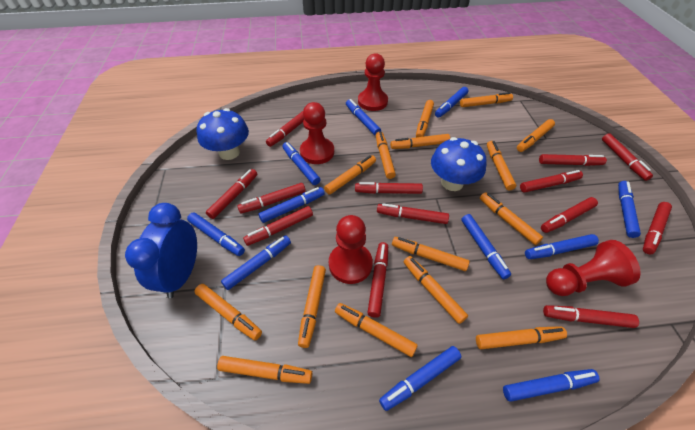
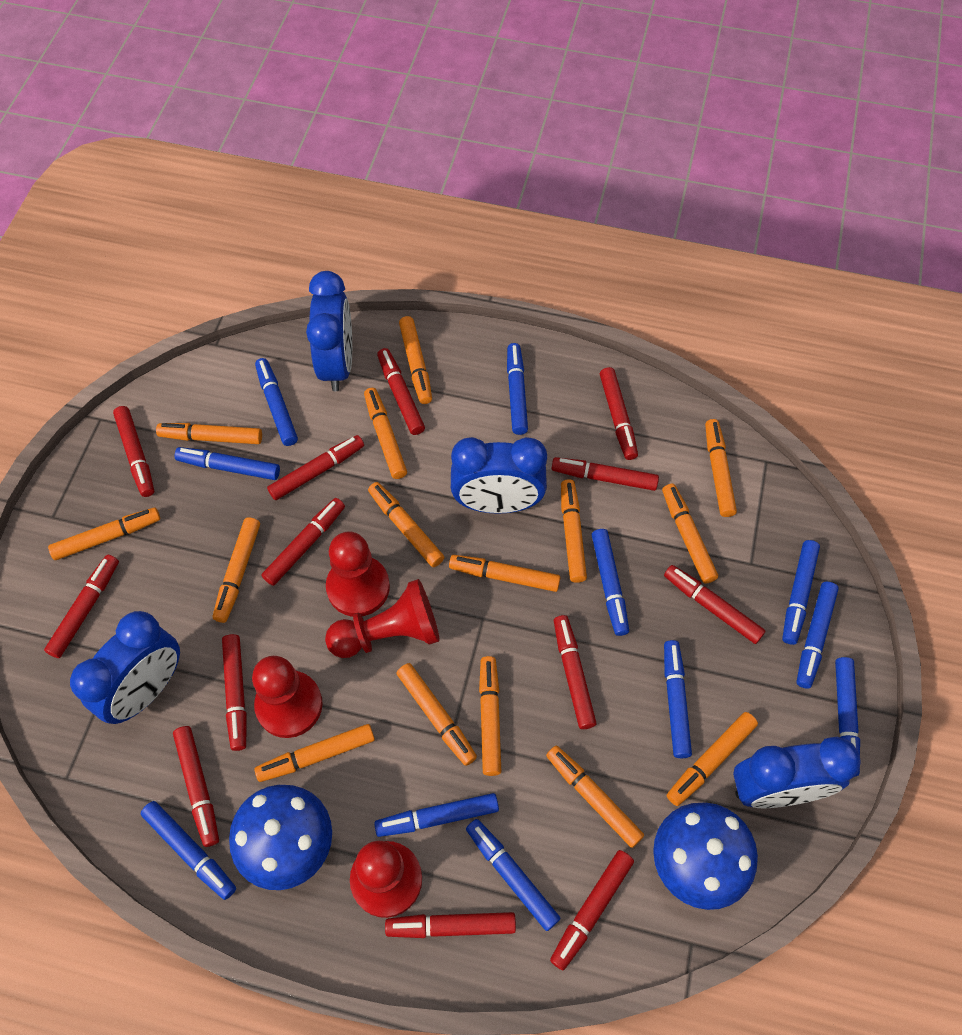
blue clock: [125,203,197,298] = 1 -> [70,611,180,724] [306,271,352,391] [451,437,547,514] [733,737,861,808] = 4

